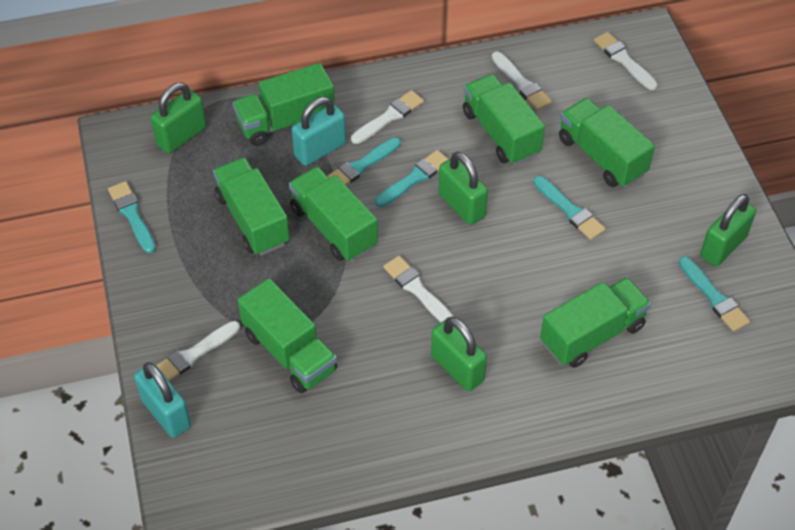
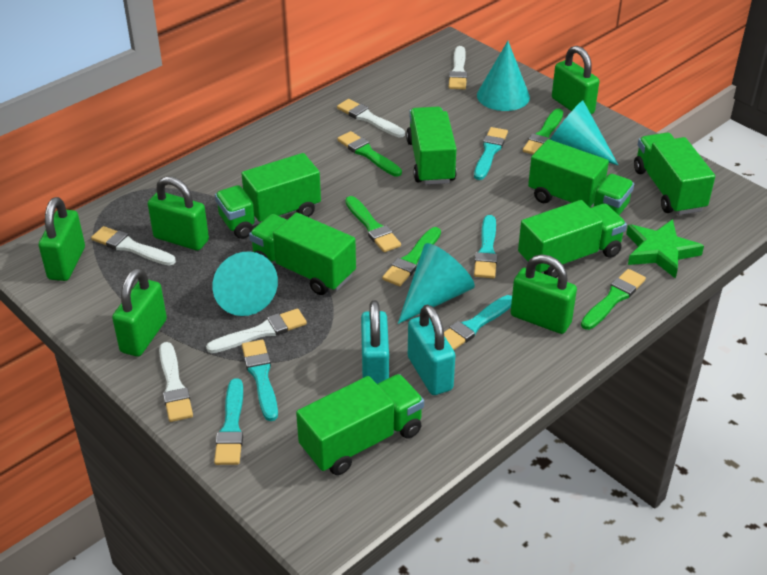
green brush: none = 0 -> [337,131,402,177] [345,196,401,252] [382,227,441,286] [523,108,563,154] [581,269,646,330] = 5
green padlock: [150,83,206,153] [431,317,487,391] [438,151,488,225] [700,194,756,267] = 4 -> [39,197,85,281] [112,268,167,357] [148,176,209,250] [511,254,577,334] [552,46,599,114] = 5
green star: none = 0 -> [626,219,704,279] = 1
turquoise cone: none = 0 -> [213,252,278,316] [398,243,475,324] [477,41,530,111] [550,101,618,165] = 4

